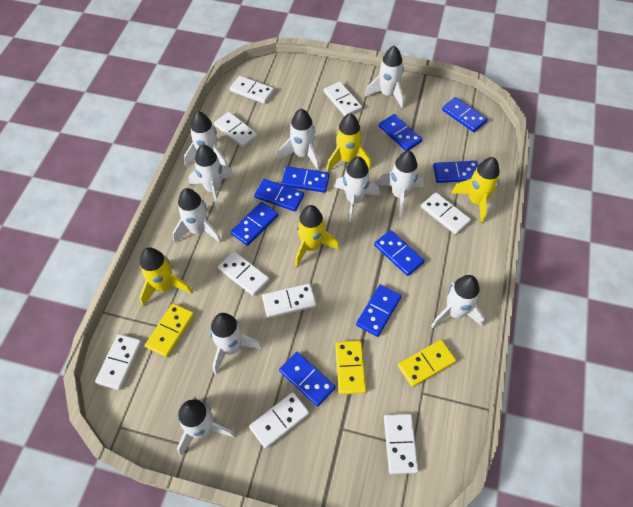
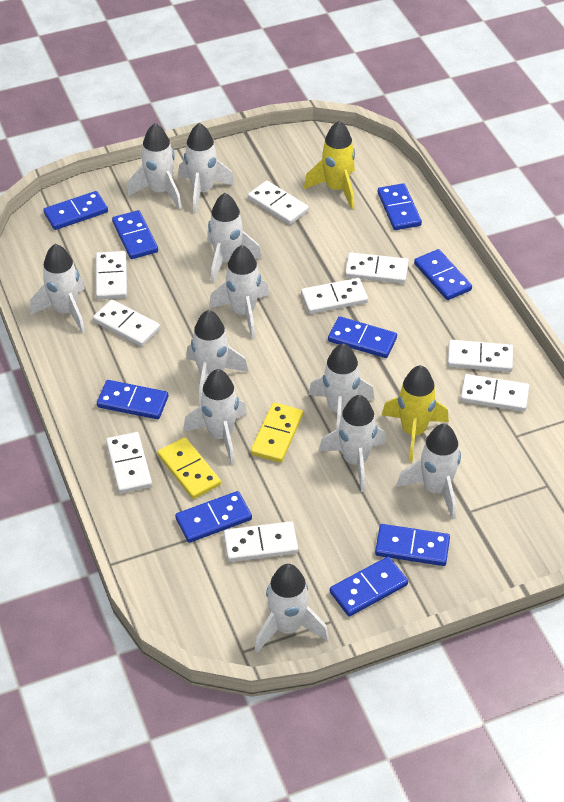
white rocket: [173,188,222,243] [177,397,235,456] [184,111,228,166] [189,145,234,210] [210,313,262,374] [278,109,320,171] [335,156,380,222] [365,45,404,109] [378,151,424,217] [431,275,485,328] = 10 -> [30,244,85,334] [127,123,182,210] [178,123,235,213] [183,369,247,465] [186,310,248,405] [207,193,262,284] [209,245,269,338] [255,564,329,653] [308,343,375,429] [319,395,386,492] [397,424,461,520] = 11
yellow domino: [145,303,194,357] [335,340,366,395] [398,340,456,387] = 3 -> [158,437,221,499] [251,402,303,463] = 2
yellow rocket: [140,247,192,307] [295,205,339,267] [326,113,371,172] [451,157,500,223] = 4 -> [304,121,355,209] [382,365,449,462] = 2

